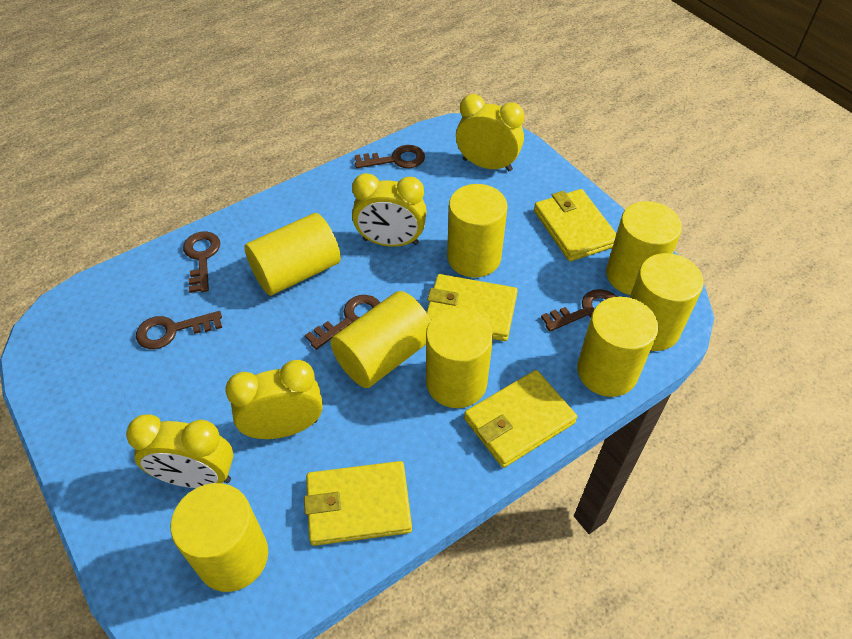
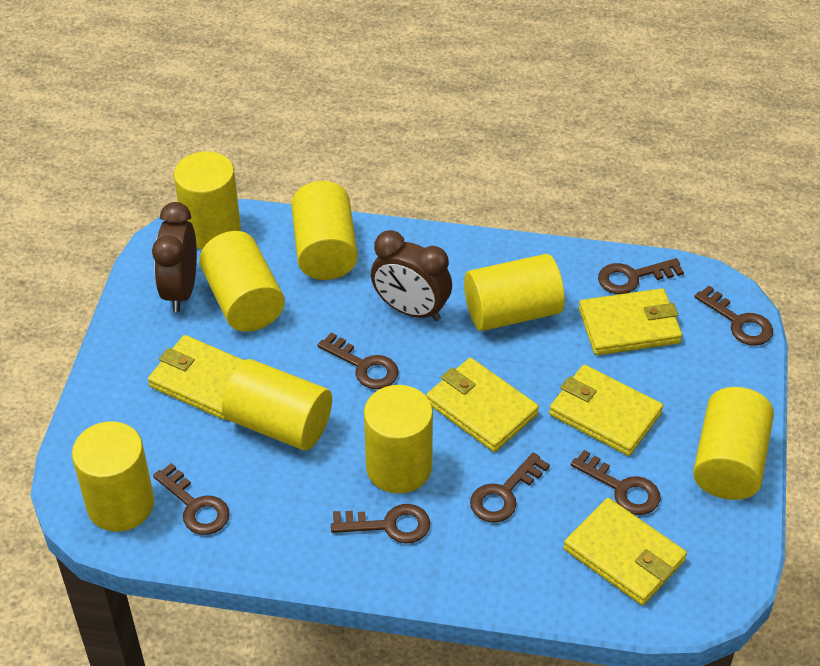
brown clock: none = 0 -> [152,202,197,312] [371,230,452,321] = 2
brown key: [136,311,222,349] [183,231,220,293] [305,295,380,350] [355,145,425,168] [541,289,617,332] = 5 -> [153,463,230,535] [318,332,399,389] [331,504,430,543] [470,452,550,523] [571,450,660,515] [598,258,684,294] [694,286,773,346] = 7
yellow clock: [126,414,234,488] [225,360,323,439] [352,173,427,247] [456,94,524,171] = 4 -> none = 0
yellow wallet: [304,461,412,546] [426,274,518,341] [464,370,577,468] [534,189,616,261] = 4 -> [148,335,244,420] [426,358,539,452] [549,365,663,456] [564,498,687,605] [579,288,682,355] = 5

